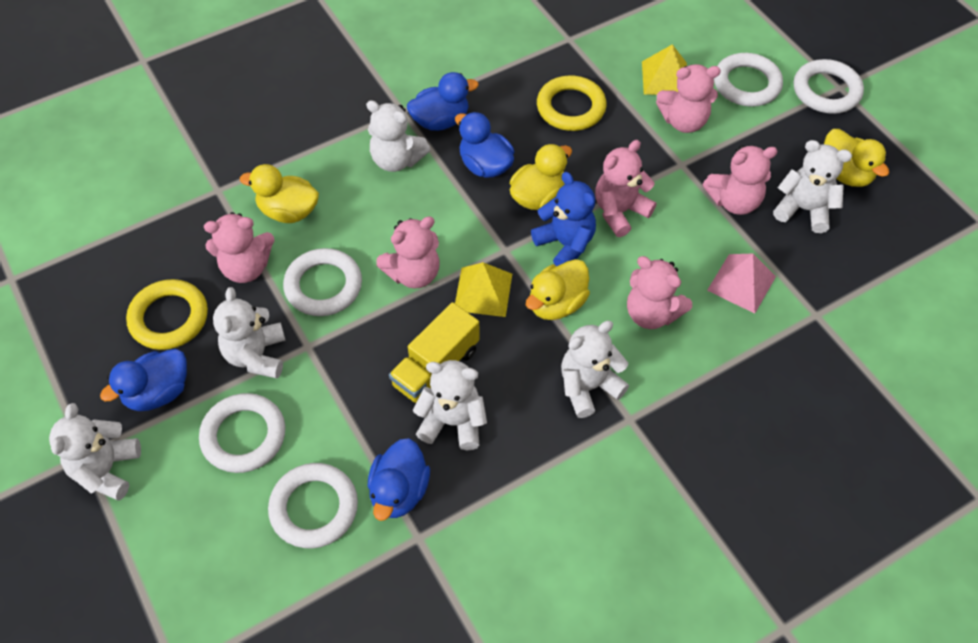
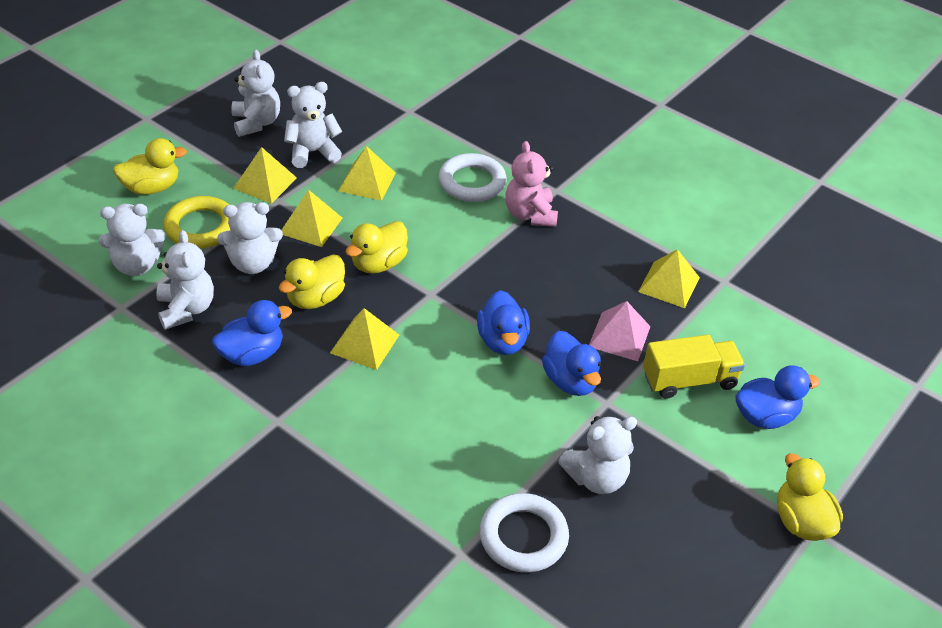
blue teddy bear: [531,172,596,266] = 1 -> none = 0
pink teddy bear: [204,212,275,283] [376,216,440,289] [595,140,657,237] [627,256,692,329] [656,64,721,133] [702,146,778,215] = 6 -> [505,141,558,227] = 1
white ring: [199,393,285,473] [268,463,358,549] [283,248,362,316] [714,53,783,107] [794,59,864,114] = 5 -> [438,153,507,202] [479,493,569,573] = 2
yellow pyramid: [455,262,512,317] [642,44,687,95] = 2 -> [233,147,297,204] [281,190,342,247] [330,308,399,370] [338,146,396,201] [638,249,700,308] = 5
yellow ring: [126,279,208,350] [537,75,607,131] = 2 -> [164,196,231,249] = 1

